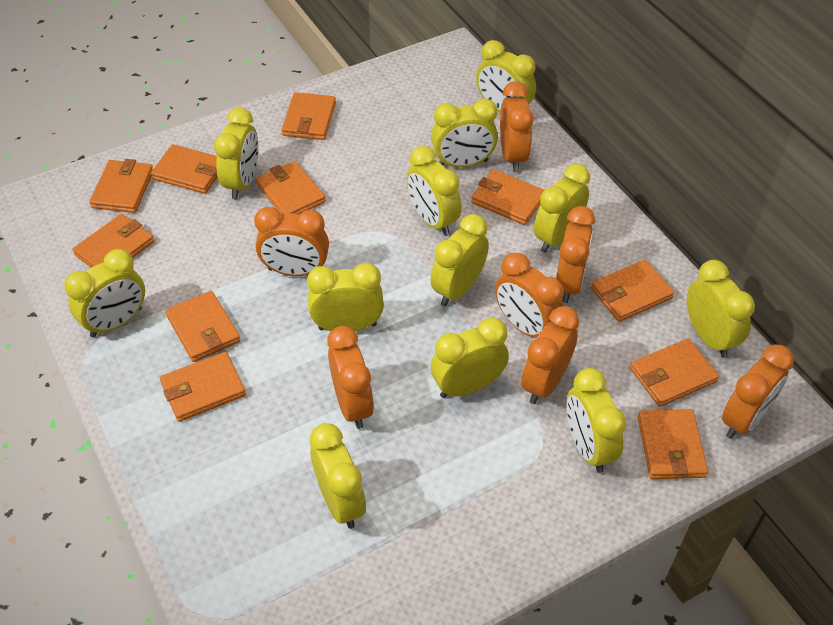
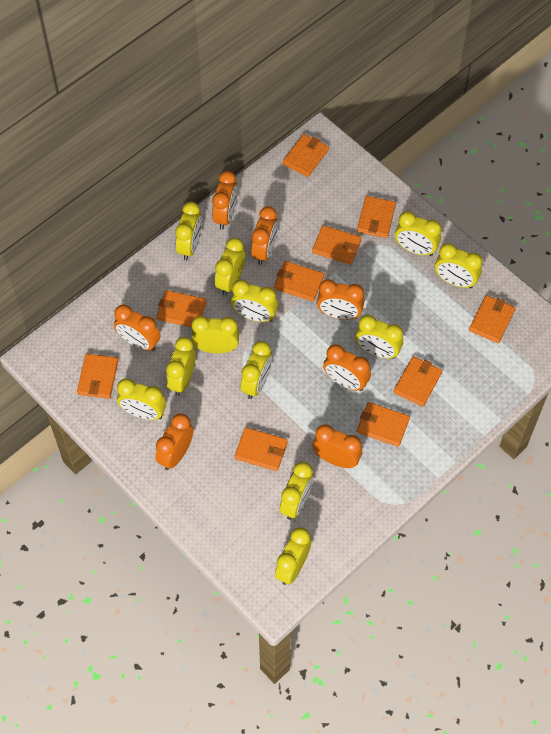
orange wallet: [72,214,154,268] [89,159,153,213] [151,144,217,194] [160,352,246,422] [165,291,240,362] [256,161,326,214] [281,92,336,140] [471,169,544,225] [591,260,674,322] [630,339,719,407] [638,409,708,479] = 11 -> [77,354,118,399] [157,290,206,327] [235,427,288,471] [274,261,324,302] [283,134,329,177] [312,225,362,265] [357,196,396,238] [357,402,410,447] [394,356,442,407] [469,295,516,343] = 10

